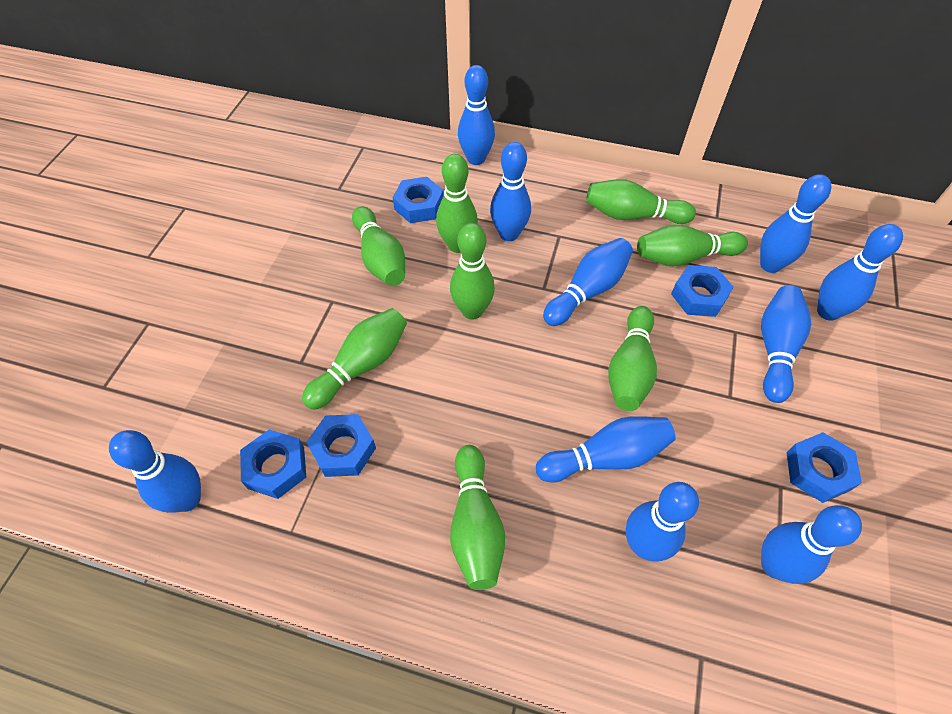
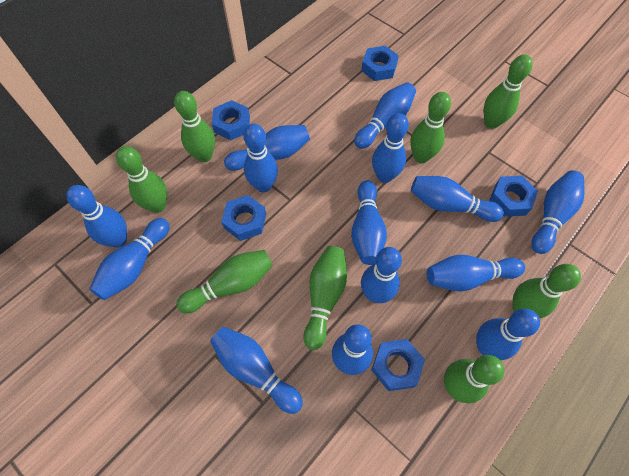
blue bowling pin: [109,430,201,513] [458,65,495,165] [490,142,531,241] [536,416,676,482] [543,238,633,326] [626,482,699,562] [760,174,831,273] [761,285,811,403] [761,505,862,584] [817,224,903,321] = 10 -> [66,185,127,248] [89,218,169,300] [210,327,303,414] [224,125,310,171] [243,124,278,192] [332,324,373,375] [351,180,387,265] [354,82,416,149] [361,247,402,303] [372,113,409,183] [411,176,504,222] [427,255,525,292] [476,309,540,360] [531,170,584,254] = 14

